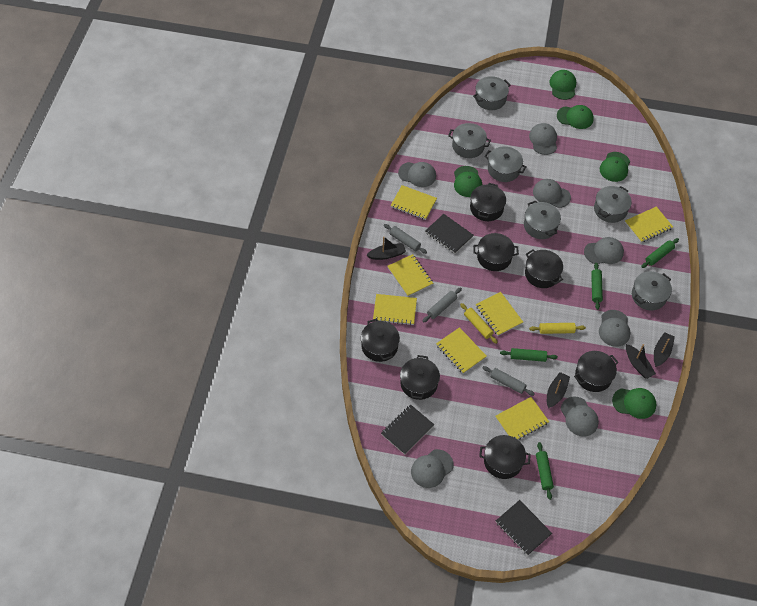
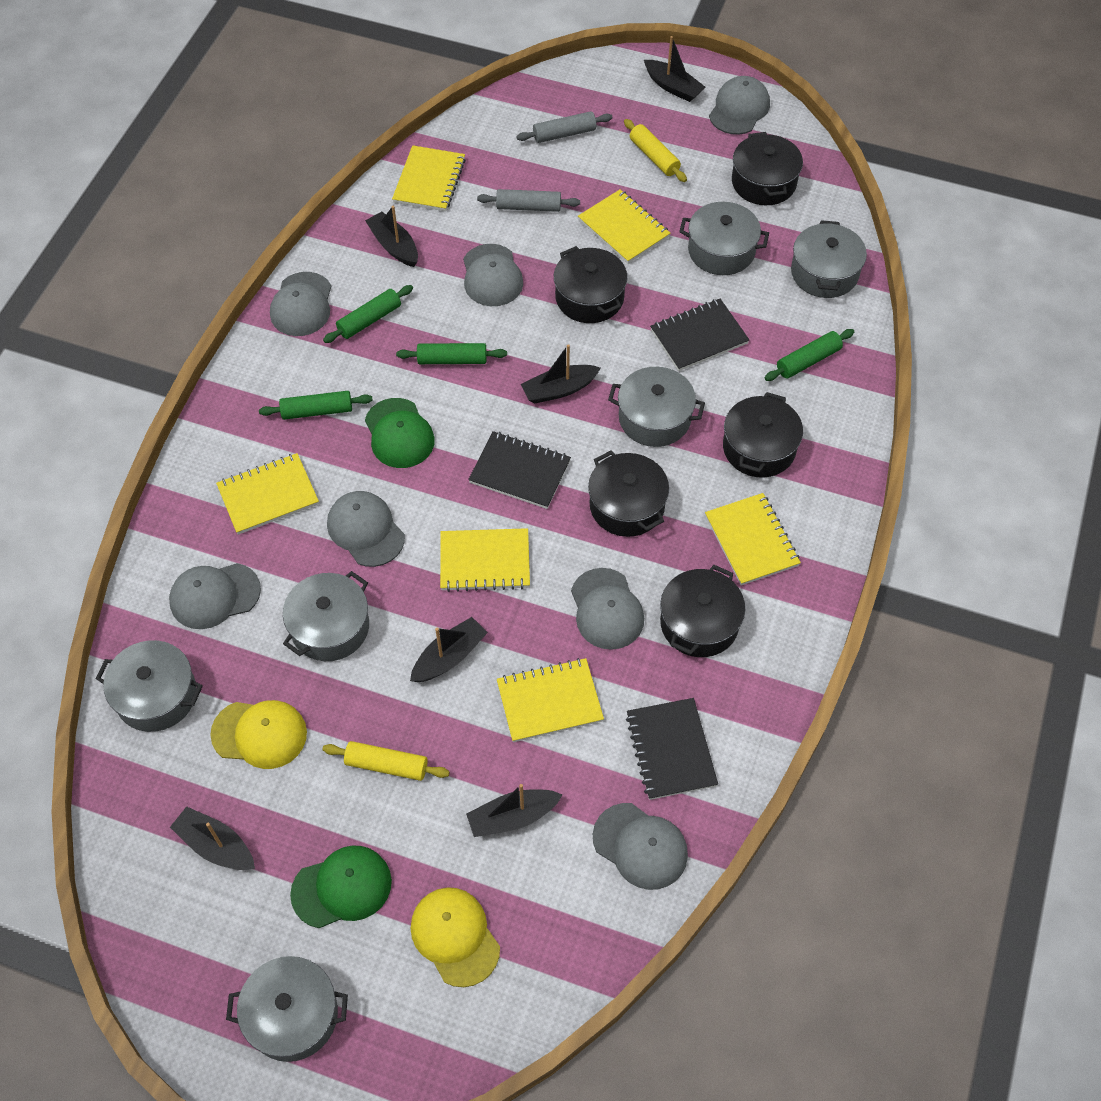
black boat: [366,236,406,260] [547,372,570,408] [626,344,656,379] [654,332,675,367] = 4 -> [170,806,255,870] [365,206,418,267] [410,617,488,682] [466,784,563,837] [521,344,601,403] [644,36,706,102] = 6
black pot: [361,318,400,362] [400,355,440,400] [470,183,506,221] [473,233,519,271] [479,435,531,479] [525,249,563,288] [574,351,619,392] = 7 -> [554,246,627,323] [588,451,669,537] [660,565,745,657] [723,392,803,478] [732,132,803,205] = 5
green cap: [454,166,482,197] [549,70,576,100] [557,105,594,129] [600,152,630,182] [612,388,657,419] = 5 -> [290,845,392,928] [365,398,435,468] = 2
grey rolling pin: [384,224,427,254] [423,287,462,322] [482,366,534,396] = 3 -> [477,189,580,212] [516,111,612,143] = 2
yellow cap: none = 0 -> [210,700,307,769] [410,887,500,987] = 2
yellow notebook: [373,294,417,325] [388,254,433,296] [391,185,437,220] [436,327,487,374] [476,292,523,336] [495,397,549,440] [625,207,673,243] = 7 -> [216,453,319,535] [392,145,466,211] [440,528,530,592] [497,658,604,742] [578,189,671,264] [705,493,801,585] = 6

